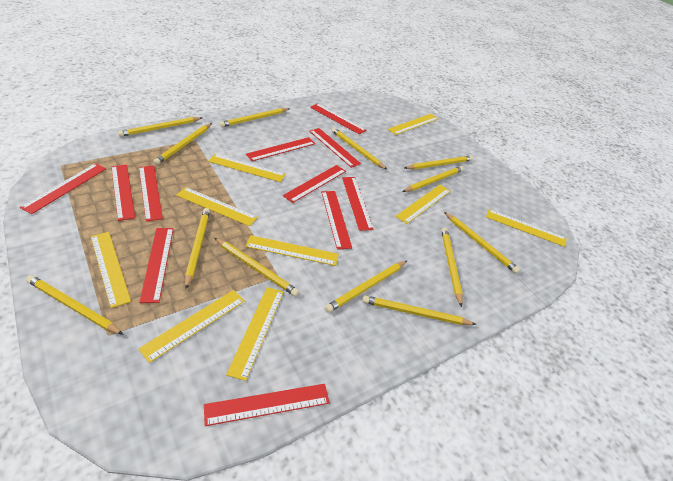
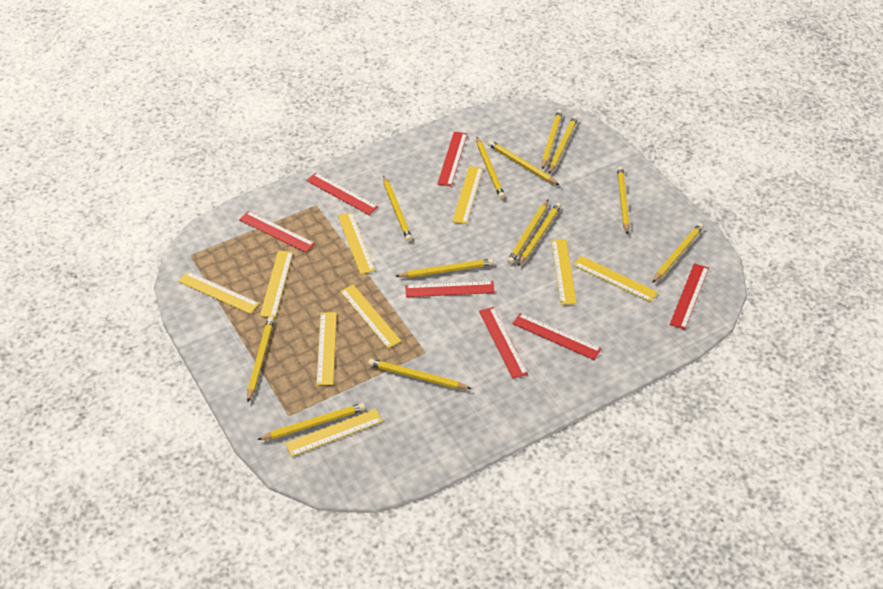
red ruler: [20,163,106,214] [111,164,135,221] [139,165,163,222] [139,228,174,303] [204,384,329,426] [246,137,315,161] [283,165,346,203] [310,103,366,135] [310,128,361,168] [321,191,352,250] [342,177,374,231] = 11 -> [239,211,315,253] [306,173,378,215] [405,281,495,297] [437,132,467,186] [479,307,528,379] [513,313,601,360] [670,263,709,330] = 7

